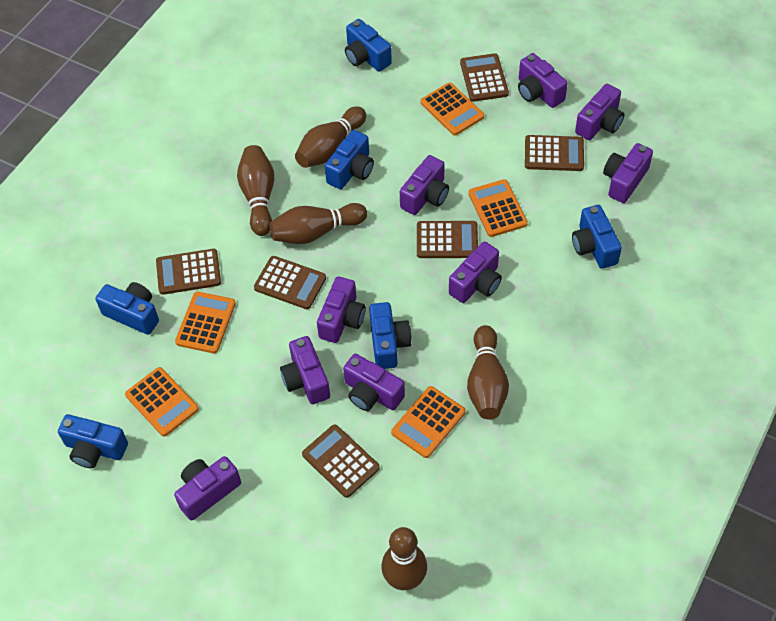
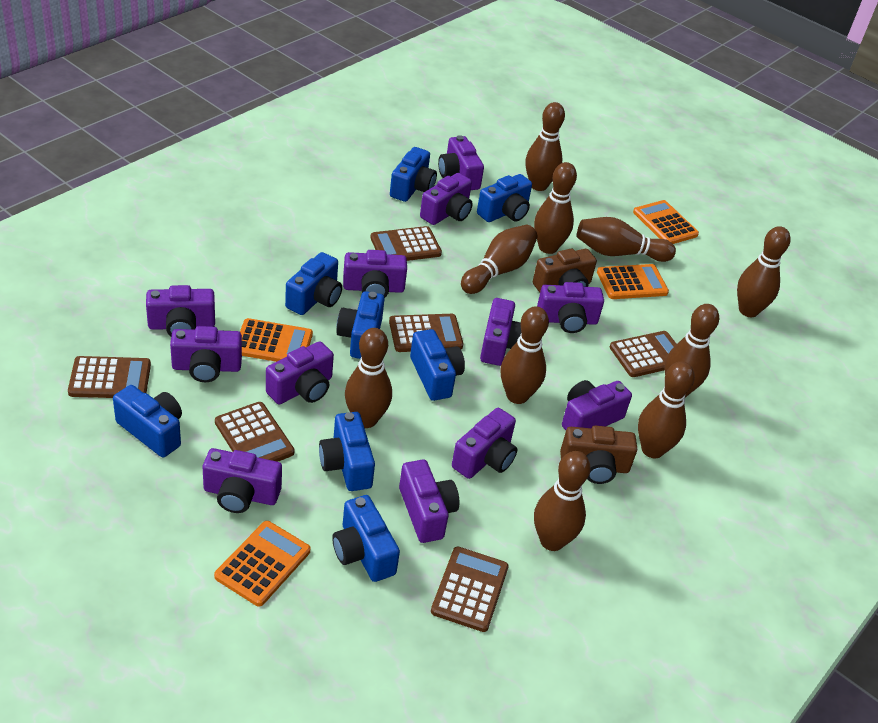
blue camera: [58,414,128,468] [95,282,159,335] [325,130,374,189] [345,19,392,72] [369,302,412,369] [572,205,622,269] = 6 -> [113,385,182,457] [285,252,342,315] [319,412,375,491] [332,495,400,582] [336,291,384,359] [390,147,437,202] [410,329,465,401] [477,174,532,222] = 8
brown bowling pin: [237,145,274,236] [269,203,367,244] [295,106,366,168] [382,527,427,590] [467,325,509,419] = 5 -> [345,328,392,428] [461,225,538,294] [501,306,549,404] [526,102,565,191] [534,162,577,254] [534,451,591,551] [577,217,676,262] [638,361,695,458] [664,304,719,397] [737,226,791,317] = 10
brown camera: none = 0 -> [533,249,597,293] [560,426,637,484] = 2
orange calculator: [125,367,199,436] [175,292,236,354] [391,386,466,458] [421,83,484,136] [468,179,528,237] = 5 -> [214,521,311,607] [240,318,313,362] [597,264,669,299] [633,200,699,244] = 4
purple camera: [174,456,241,521] [280,336,330,404] [317,277,366,343] [343,354,405,411] [400,155,449,215] [449,242,502,303] [518,53,568,108] [575,84,624,140] [603,143,653,203] = 9 -> [146,285,215,336] [170,326,242,382] [203,448,282,513] [266,341,334,404] [343,250,407,298] [399,460,459,543] [420,173,473,225] [438,135,484,190] [452,408,518,479] [480,298,521,366] [537,282,604,333] [562,380,632,430] = 12

